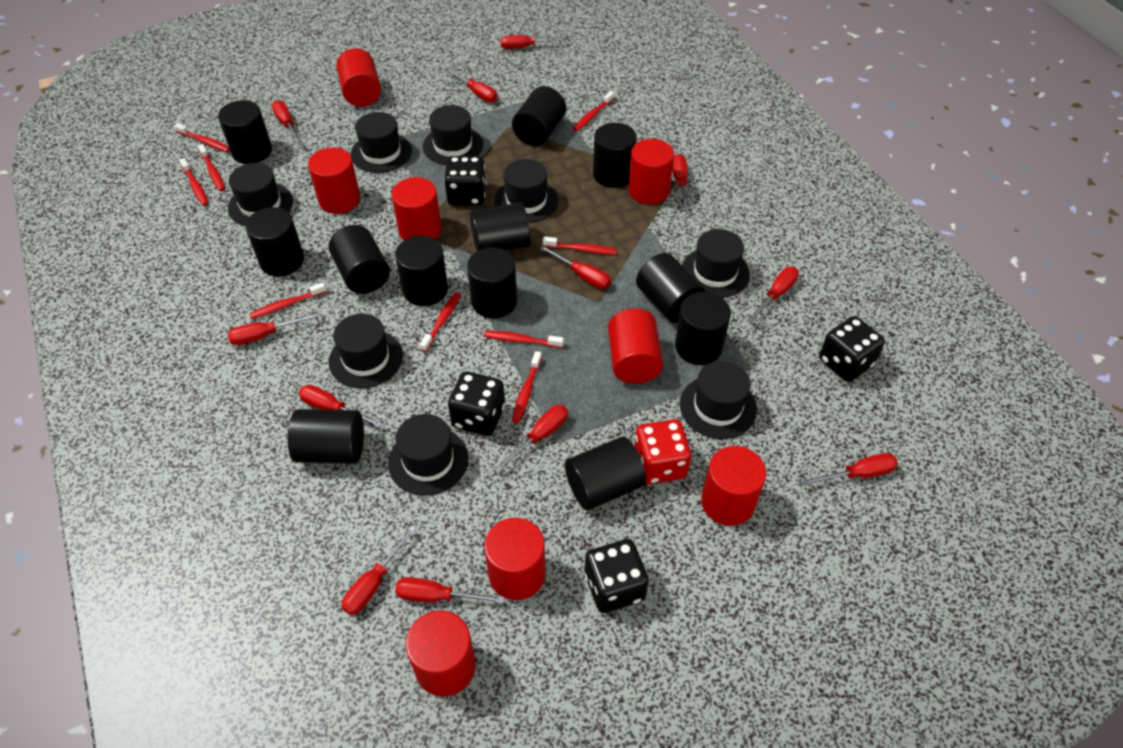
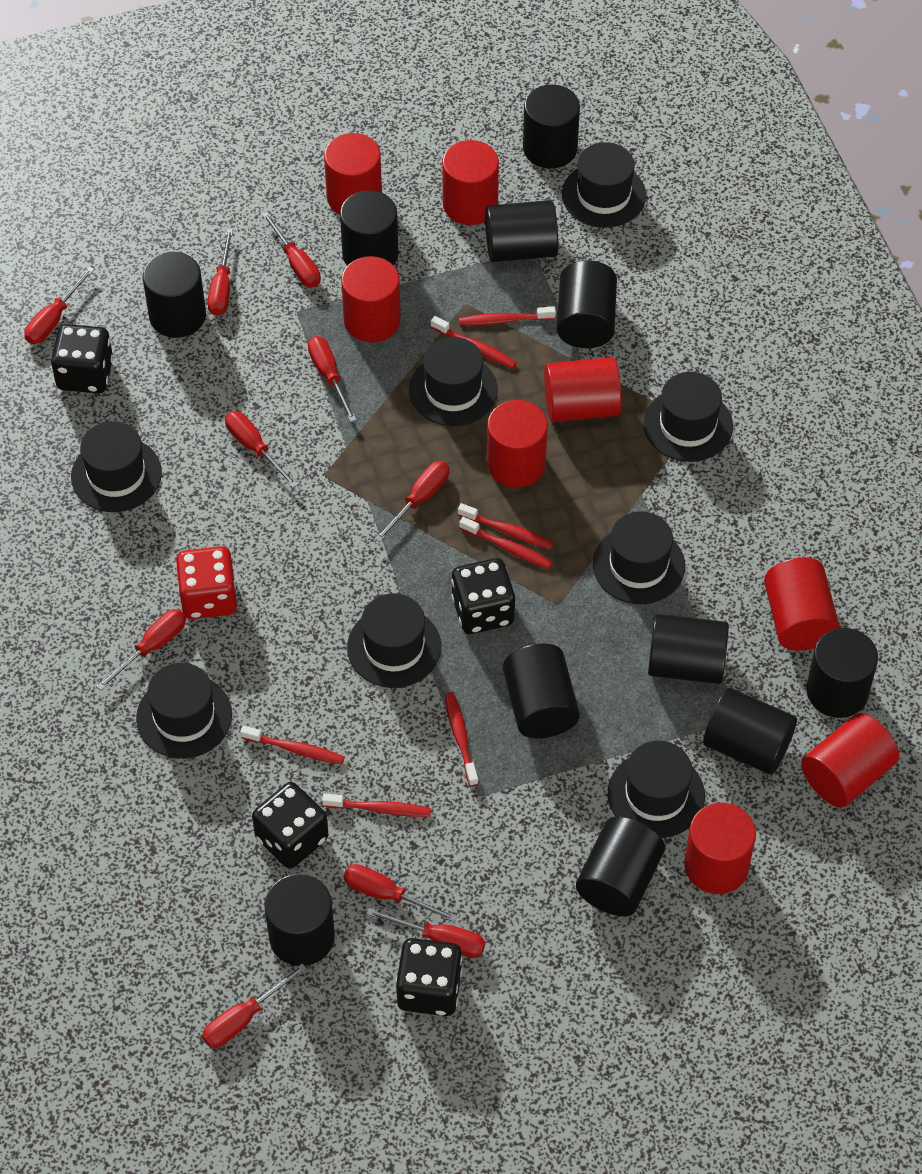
black cylinder: [218,100,272,164] [246,207,304,276] [288,409,364,464] [329,225,390,294] [395,236,448,306] [467,247,517,318] [470,202,531,251] [512,86,566,146] [565,437,646,511] [593,123,637,188] [636,253,706,323] [675,292,731,365] = 12 -> [143,252,206,338] [264,874,335,966] [340,190,399,266] [485,200,558,262] [503,643,580,738] [523,84,580,169] [557,260,617,348] [576,816,665,916] [648,614,729,684] [703,688,797,775] [806,628,878,718] = 11
red screwdriver: [228,313,319,345] [272,100,303,145] [299,385,382,428] [341,525,417,615] [395,577,505,603] [445,68,497,102] [496,405,568,471] [500,35,567,49] [539,245,611,289] [672,154,689,210] [748,267,799,322] [802,453,898,486] = 12 -> [24,266,95,344] [96,609,186,690] [202,963,307,1048] [207,229,233,316] [225,411,298,488] [262,212,321,288] [308,336,357,422] [343,864,458,923] [366,908,485,958] [375,461,449,542] = 10
red toothbrush: [174,123,230,152] [179,158,209,206] [198,144,225,191] [249,282,326,319] [420,292,461,352] [484,331,564,348] [512,351,542,423] [543,236,617,255] [573,91,614,131] = 9 -> [240,726,345,765] [322,793,431,817] [431,316,517,369] [445,692,479,786] [458,503,554,550] [459,306,556,326] [459,517,553,569] = 7

